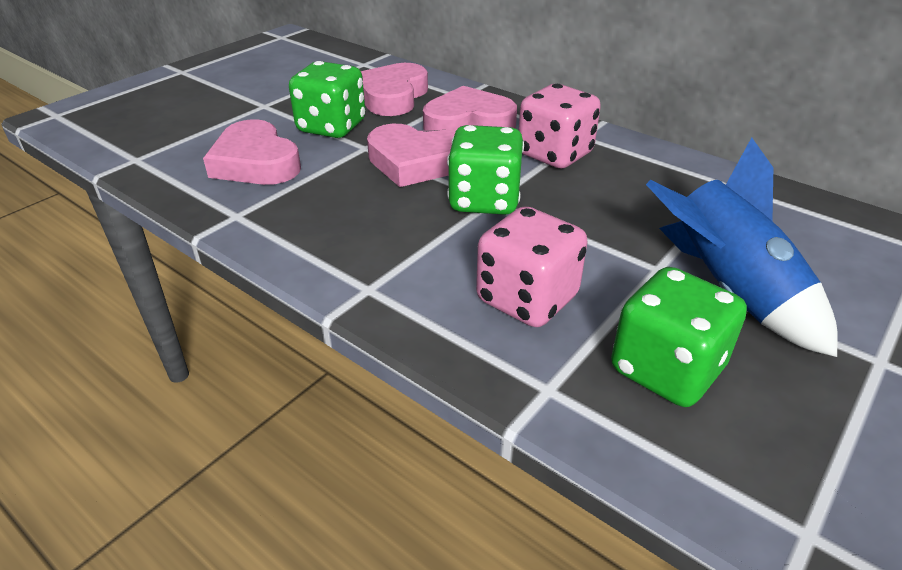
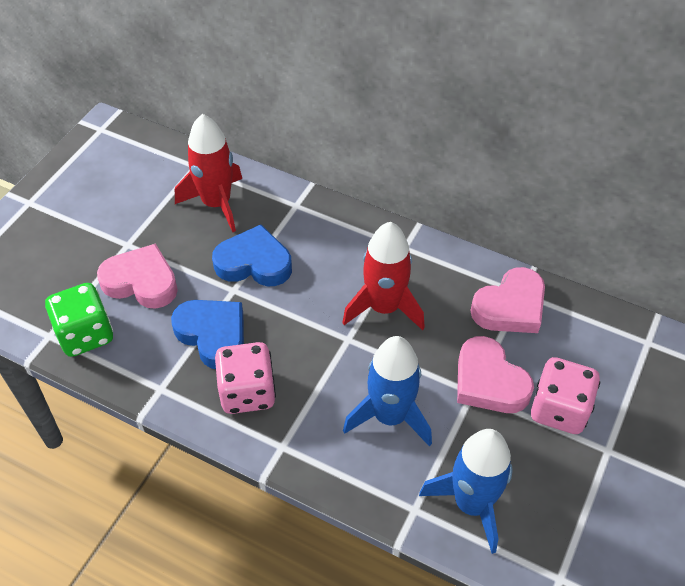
blue heart: none = 0 -> [171,300,244,369] [212,224,292,286] = 2
blue rocket: [646,137,838,357] = 1 -> [343,336,432,446] [419,429,513,554] = 2
green dice: [289,61,365,138] [447,125,524,215] [611,267,747,407] = 3 -> [45,283,113,357] = 1
pink heart: [203,119,301,185] [361,63,428,116] [367,124,455,187] [423,86,517,132] = 4 -> [97,244,178,309] [457,336,534,413] [470,267,545,333] = 3
red rocket: none = 0 -> [175,114,242,232] [342,222,425,330] = 2

